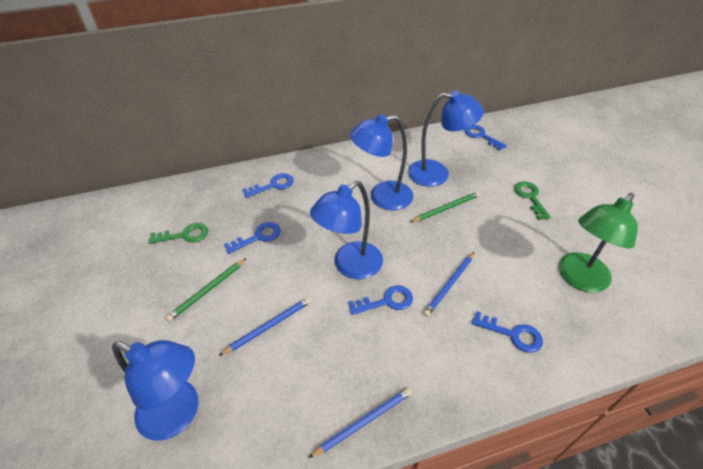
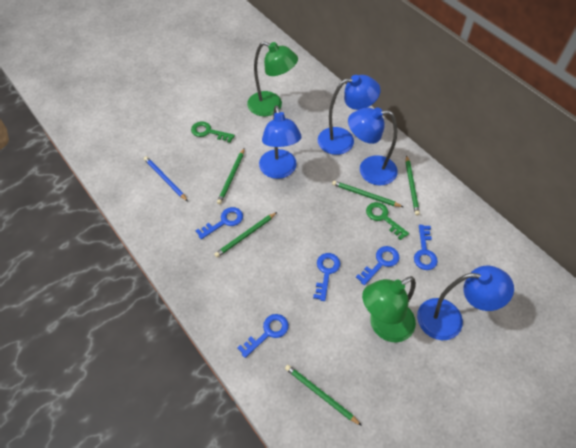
blue pencil: [219,297,311,356] [309,388,412,458] [423,252,474,317] = 3 -> [144,156,188,201] = 1
green lamp: [559,193,638,293] = 1 -> [247,41,298,116] [362,276,416,343] = 2
green pencil: [166,258,247,322] [411,192,480,222] = 2 -> [214,212,277,257] [217,148,245,204] [285,365,362,426] [332,181,403,207] [406,155,420,216] = 5

